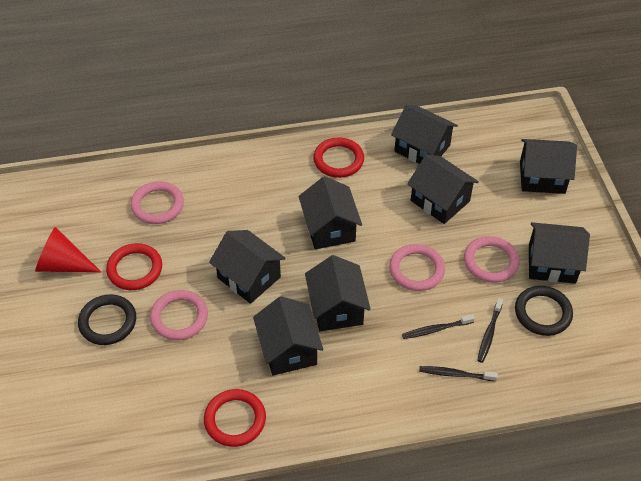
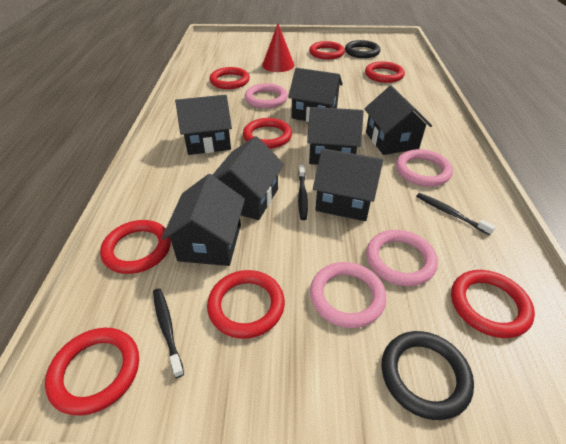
black house: [209,230,286,304] [253,296,324,376] [298,176,362,249] [305,255,371,331] [391,105,458,164] [407,154,479,224] [520,139,577,194] [529,222,590,284] = 8 -> [162,174,245,266] [175,95,232,155] [213,136,284,220] [288,68,343,122] [307,107,364,165] [313,148,383,221] [364,86,432,155] = 7
red ring: [106,243,162,290] [204,389,266,447] [313,137,364,178] = 3 -> [45,328,139,416] [100,220,171,274] [207,270,285,339] [209,67,250,89] [243,118,292,149] [309,41,345,60] [365,61,405,83] [451,270,535,338] = 8

